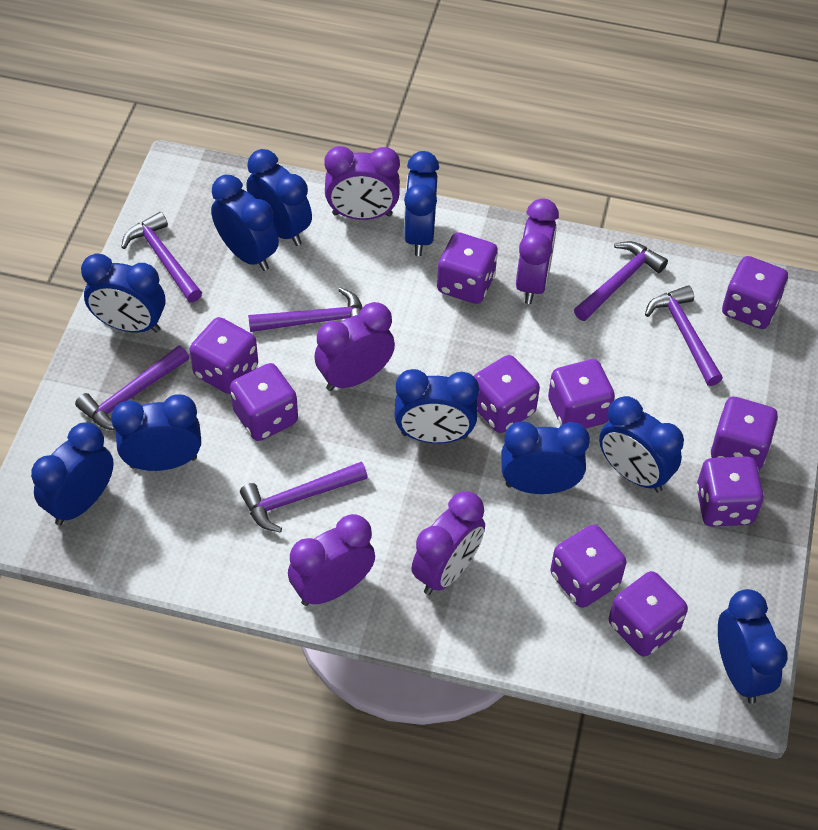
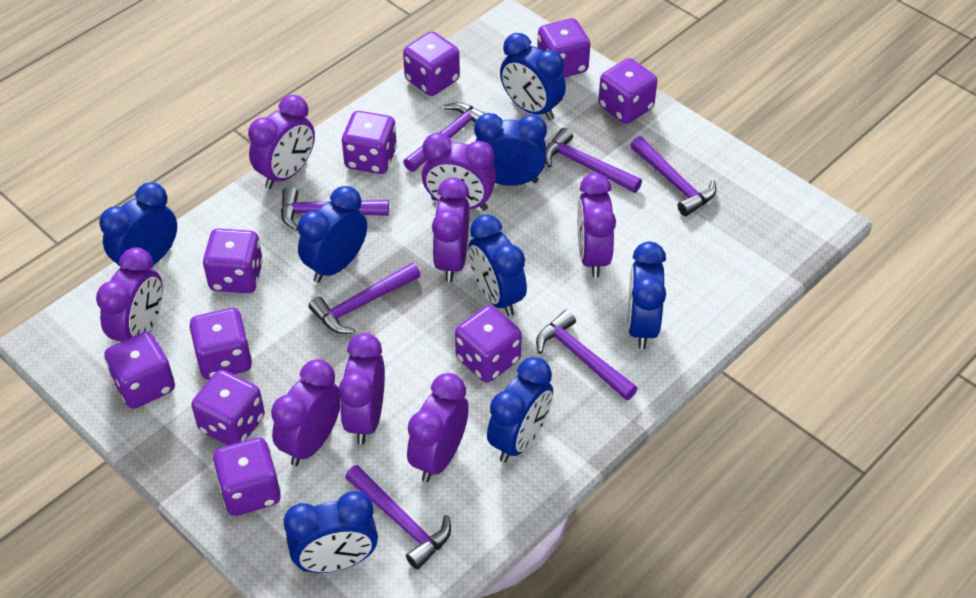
blue clock: [31,422,114,526] [81,254,165,333] [111,395,201,471] [211,175,279,271] [247,149,312,246] [394,369,479,443] [404,151,439,256] [501,421,590,494] [599,396,684,492] [718,589,788,704] = 10 -> [99,182,177,267] [284,491,378,573] [298,186,367,283] [468,214,527,316] [474,113,547,186] [487,357,553,463] [500,33,566,120] [628,242,666,349] = 8
purple clock: [288,514,375,606] [314,302,395,391] [324,146,400,220] [411,491,485,595] [516,198,559,304] = 5 -> [96,247,163,342] [248,95,315,189] [271,359,340,466] [339,333,385,444] [407,373,469,482] [422,133,496,211] [432,178,469,282] [577,173,616,278] = 8
purple hammer: [75,345,189,430] [121,212,202,302] [240,462,368,533] [248,287,363,332] [574,241,668,321] [645,285,723,386] = 6 -> [281,187,389,231] [309,263,420,334] [345,465,451,569] [403,102,485,172] [536,310,638,400] [545,128,642,193] [630,136,716,216] = 7

